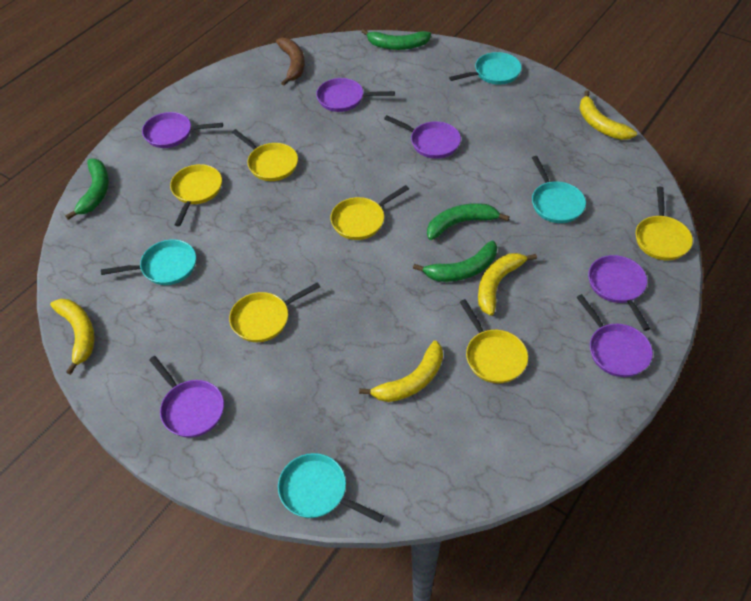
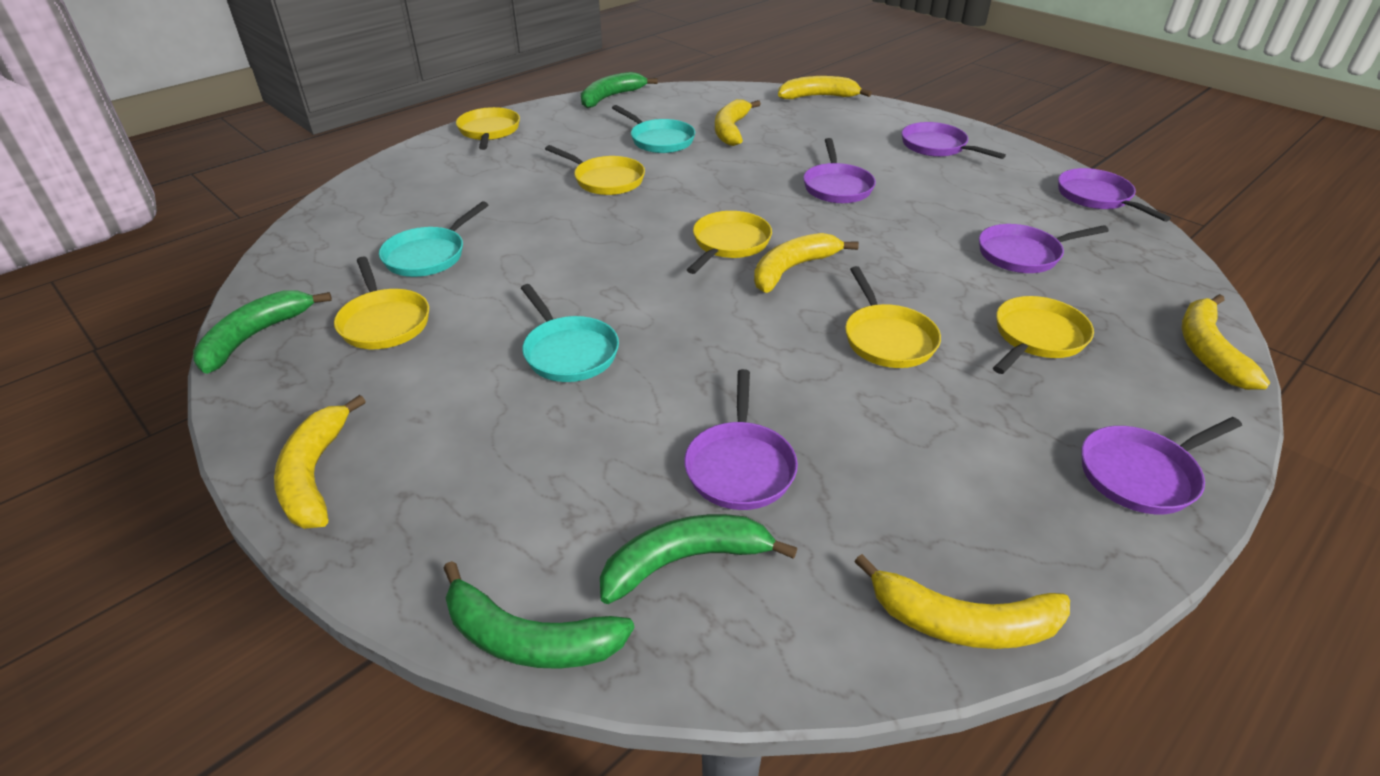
brown banana: [276,38,305,86] = 1 -> none = 0
turquoise pan: [101,239,196,285] [278,453,384,523] [449,52,522,85] [532,156,586,223] = 4 -> [379,201,489,277] [521,284,619,382] [612,105,695,153] = 3
yellow banana: [50,299,95,375] [359,341,443,402] [478,253,537,316] [579,90,637,140] = 4 -> [274,395,366,529] [715,99,761,146] [754,233,859,293] [778,76,872,99] [854,554,1070,649] [1182,294,1270,390] = 6

